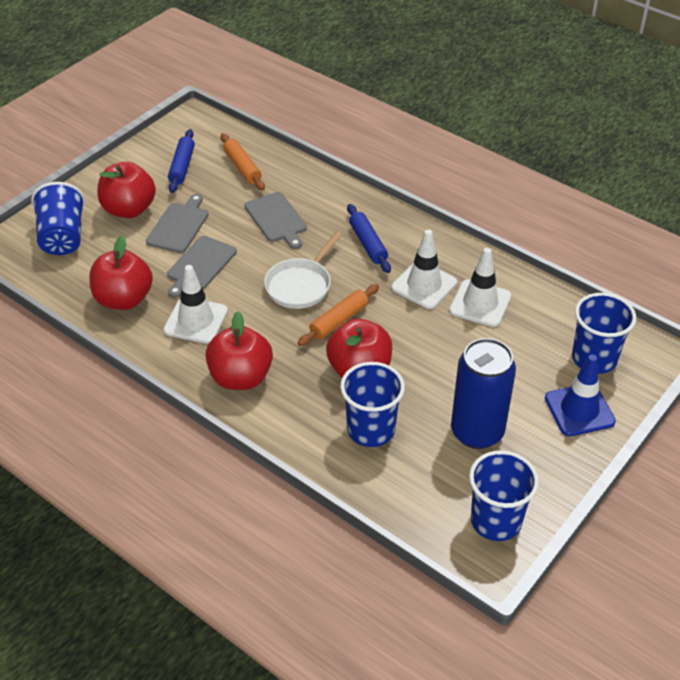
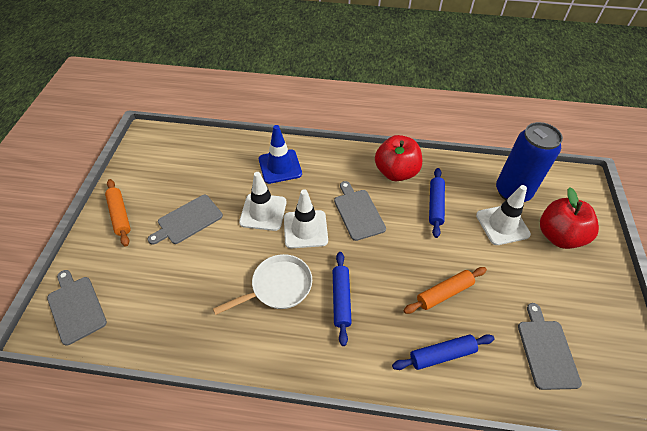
blue cup: [31,182,85,255] [340,362,405,447] [469,450,539,541] [572,293,636,374] = 4 -> none = 0
blue rolling pin: [168,129,195,193] [347,204,391,273] = 2 -> [333,252,352,346] [392,334,495,370] [429,168,445,238] = 3
grey cutting board: [146,194,209,253] [167,236,237,298] [244,192,307,249] = 3 -> [47,270,107,346] [147,195,223,245] [334,181,386,241] [518,303,582,390] = 4
red apple: [89,236,153,310] [98,162,156,218] [206,311,273,390] [326,319,392,378] = 4 -> [375,135,422,181] [540,187,599,249] = 2

